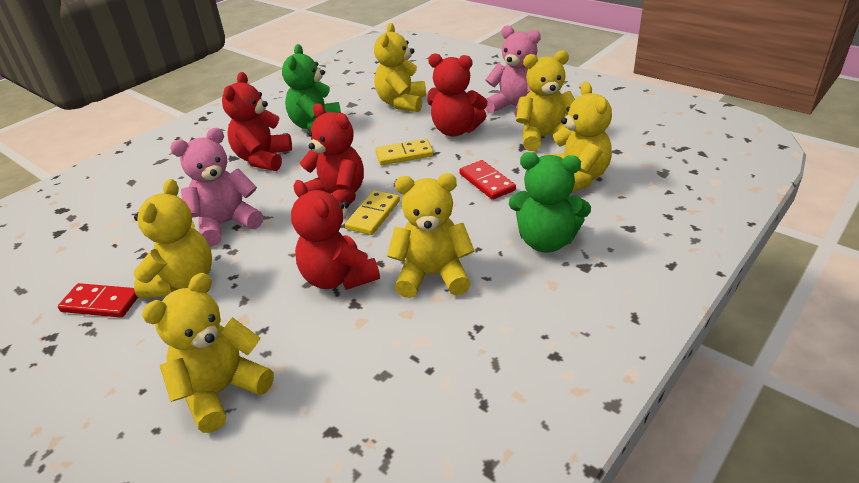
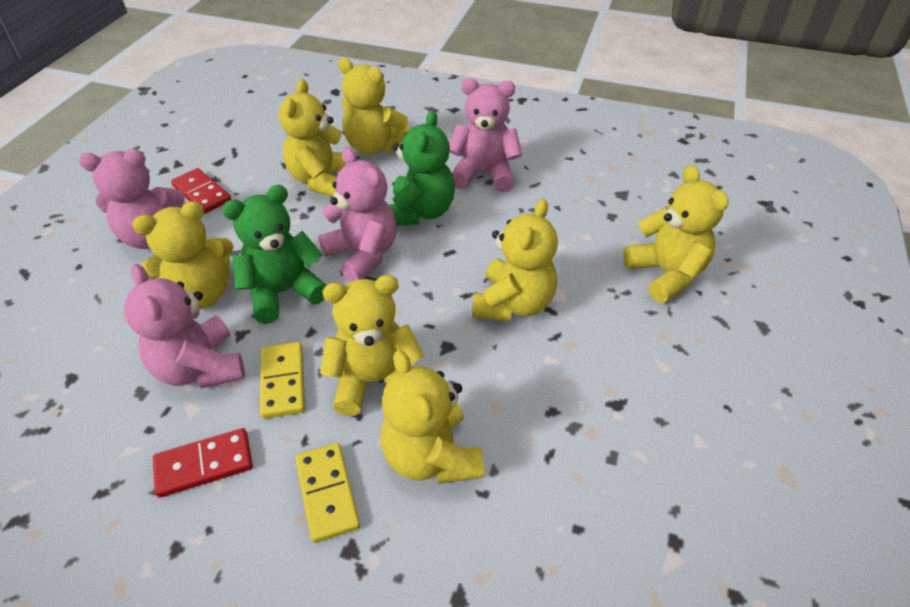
pink teddy bear: [170,128,263,246] [485,25,541,117] = 2 -> [79,149,185,249] [124,264,245,388] [318,147,397,282] [449,78,522,192] = 4
red teddy bear: [222,72,292,171] [291,180,380,290] [300,103,364,205] [427,53,488,137] = 4 -> none = 0
yellow teddy bear: [134,179,212,298] [142,273,274,433] [374,23,426,112] [387,173,475,298] [516,50,575,151] [544,82,612,193] = 6 -> [132,201,233,309] [279,79,347,197] [320,275,424,416] [338,58,410,154] [381,350,485,484] [472,199,558,321] [623,165,728,303] = 7

